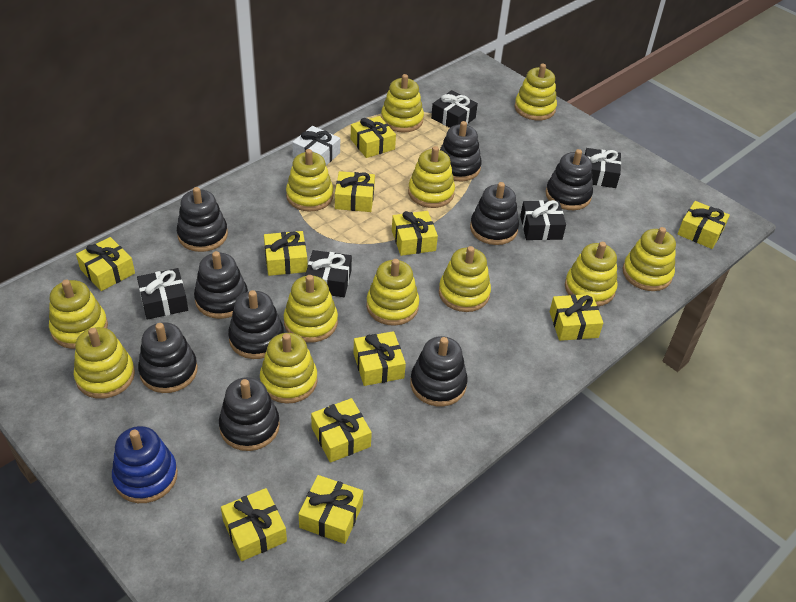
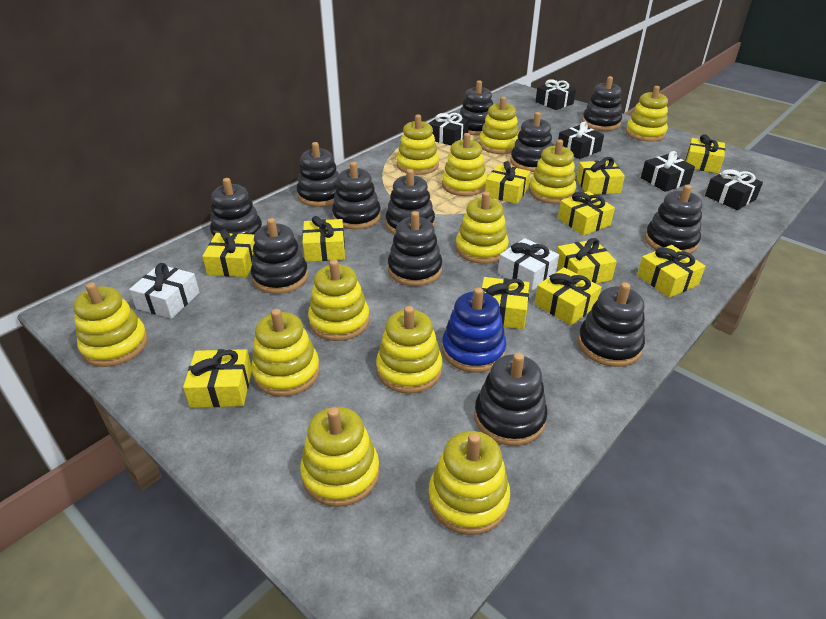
black stacking toy: [138,322,198,393] [177,187,228,252] [194,251,248,319] [219,377,280,451] [228,290,284,359] [410,336,468,406] [440,121,482,181] [470,182,519,245] [546,149,593,210] = 9 -> [210,178,262,239] [251,218,308,294] [297,142,339,207] [332,162,381,229] [386,169,435,235] [388,211,442,286] [460,80,493,135] [474,353,547,446] [510,112,553,172] [578,282,645,367] [582,76,622,131] [645,185,702,254] = 12
white gift: [292,126,340,165] = 1 -> [129,263,199,319] [498,238,559,291] = 2

